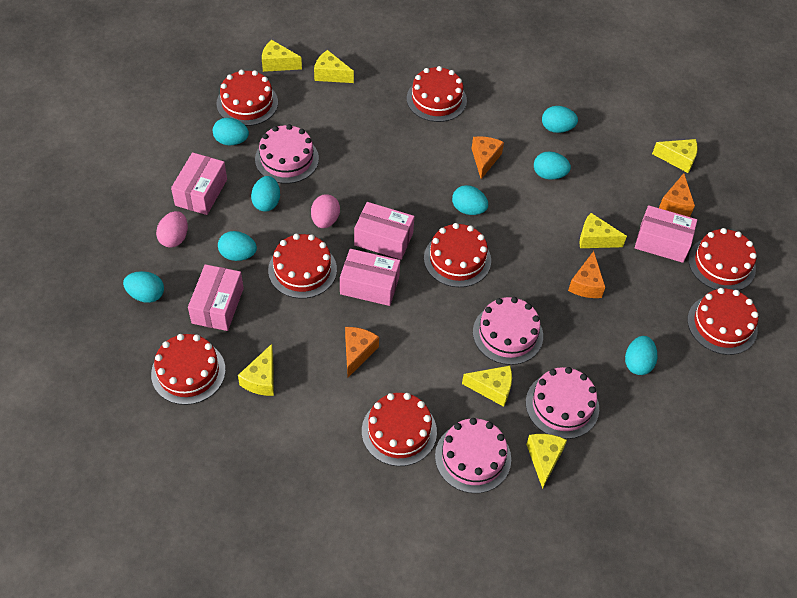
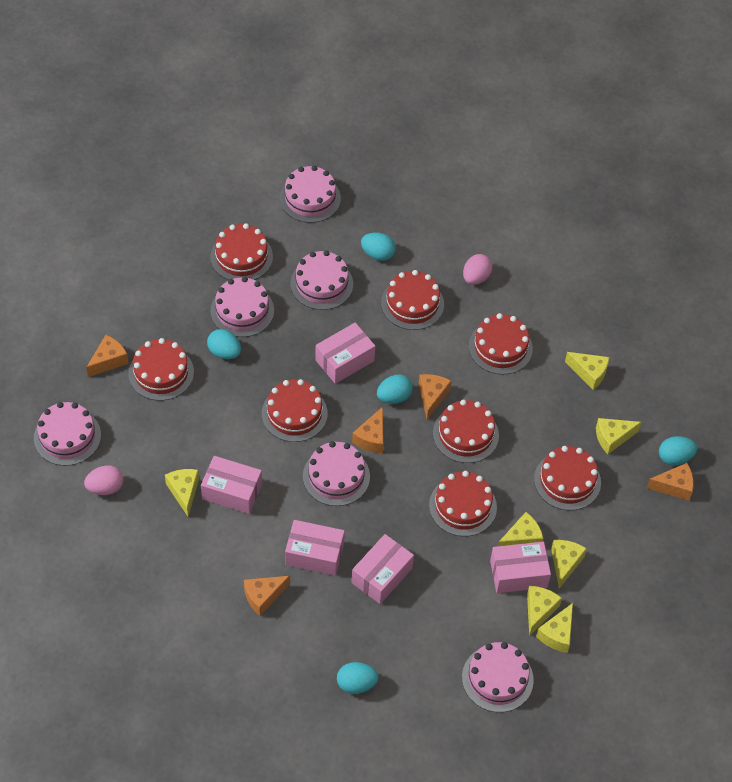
orange cheese: [345,327,379,377] [471,136,504,179] [568,251,606,298] [659,173,695,217] = 4 -> [86,335,129,377] [244,576,290,616] [352,407,383,453] [419,374,451,420] [647,463,694,501] = 5
pink cake: [255,124,319,184] [435,418,511,493] [473,297,543,365] [526,367,599,439] = 4 -> [34,402,101,466] [210,277,274,337] [280,166,341,223] [290,250,353,310] [303,441,370,506] [462,642,534,712] = 6
turquoise egg: [123,271,164,303] [213,118,249,146] [218,231,257,261] [251,176,280,212] [452,185,488,215] [534,151,571,180] [542,106,578,133] [625,336,657,375] = 8 -> [207,329,241,359] [337,662,379,694] [361,233,396,261] [377,374,413,404] [659,436,697,465] = 5

